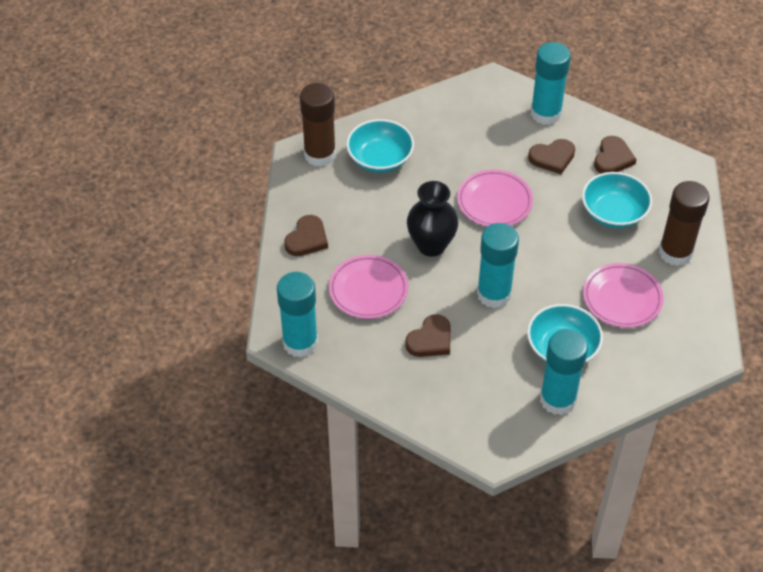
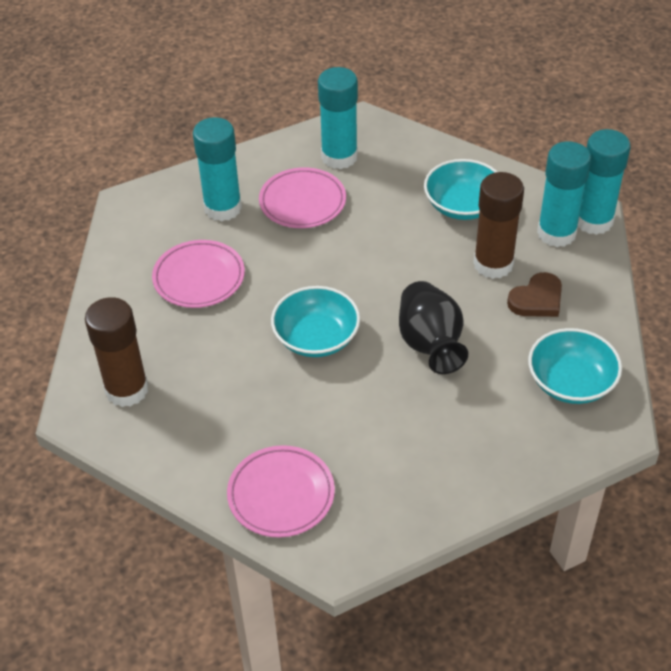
brown heart: [284,215,328,256] [405,314,450,357] [528,139,575,174] [594,136,637,174] = 4 -> [507,272,562,317] = 1

